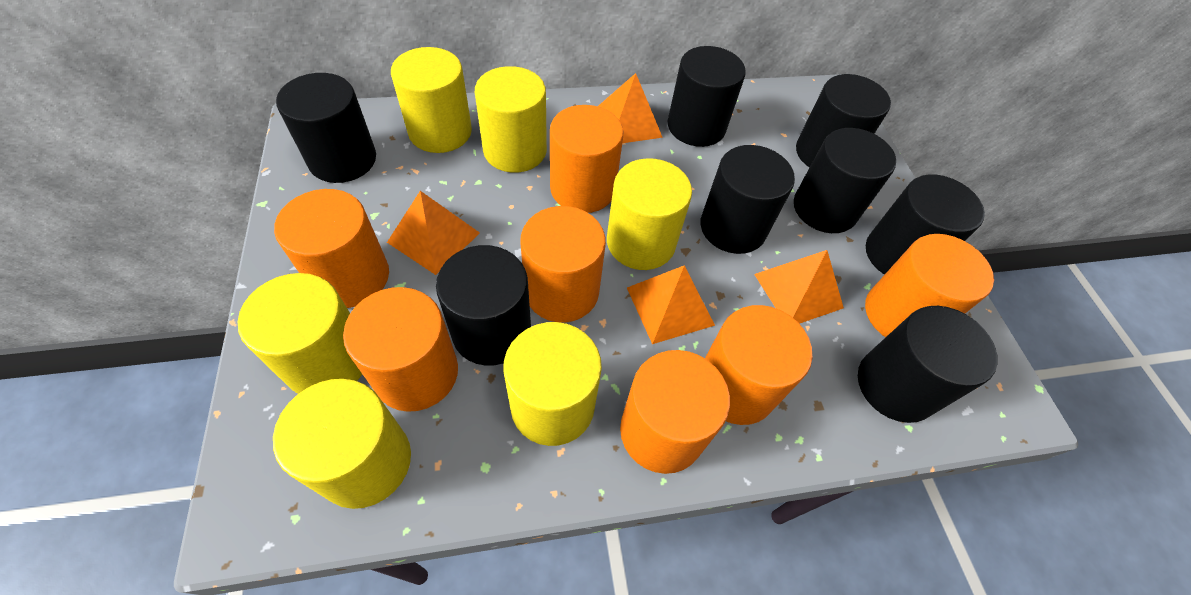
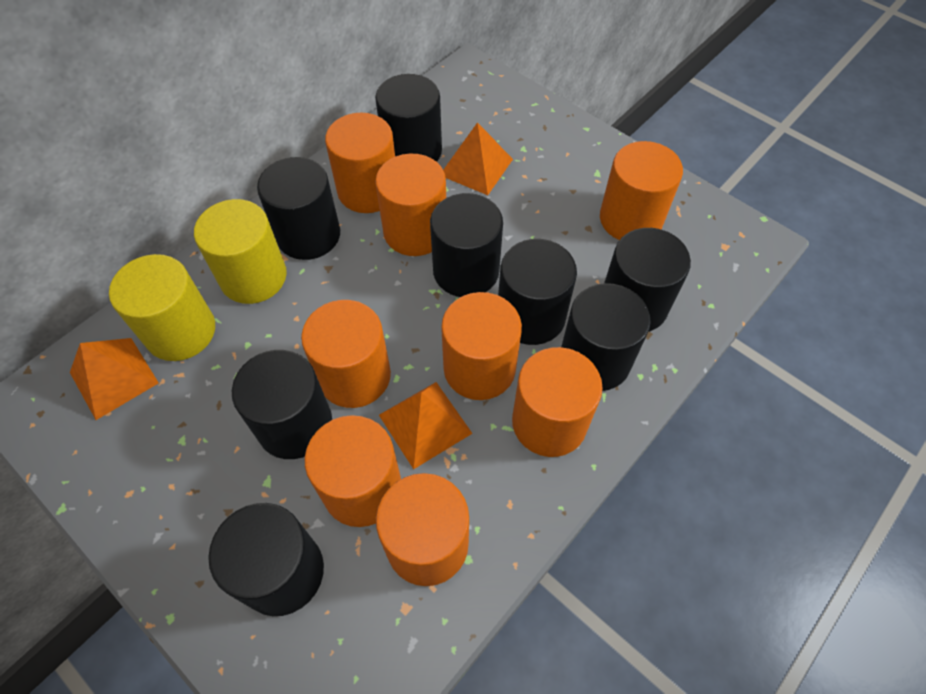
orange cylinder: [274,189,389,308] [343,287,458,412] [520,206,606,323] [550,105,624,213] [620,350,730,474] [705,305,812,425] [865,234,994,337] = 7 -> [301,300,391,408] [305,415,401,527] [325,113,395,213] [375,153,446,256] [376,473,469,586] [441,292,522,400] [512,347,603,457] [600,141,683,240] = 8
orange pyramid: [387,191,480,275] [598,73,663,143] [627,265,715,344] [754,250,844,324] = 4 -> [70,338,159,420] [379,382,473,469] [443,122,513,195] = 3
yellow cylinder: [238,273,362,394] [273,379,411,509] [391,47,472,153] [475,66,547,173] [503,322,602,446] [607,158,692,270] = 6 -> [109,254,215,361] [194,199,287,304] = 2

